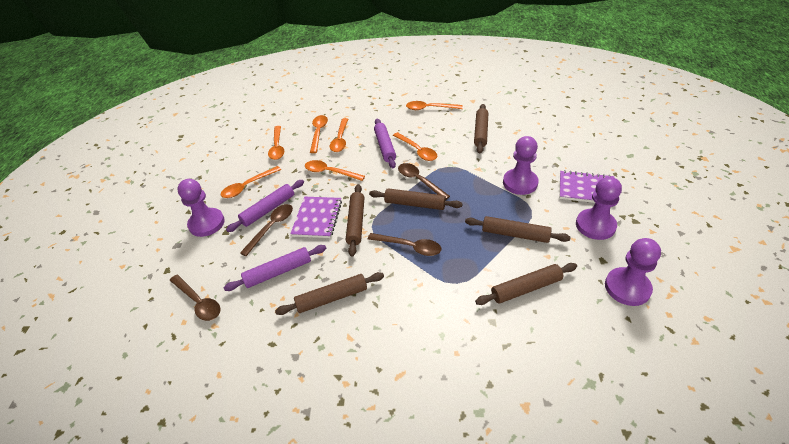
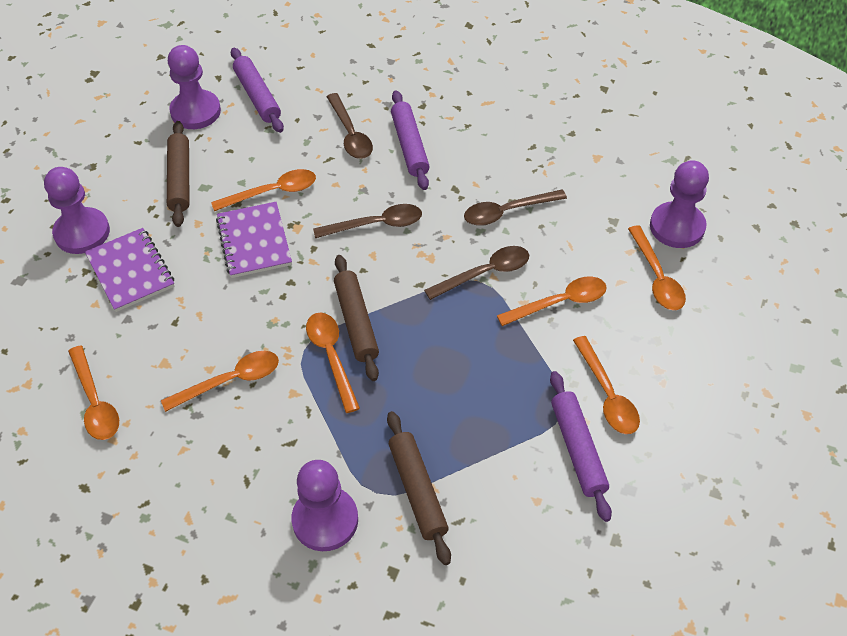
brown rolling pin: [275,272,384,315] [346,184,365,257] [369,188,462,210] [465,216,571,243] [474,104,488,154] [475,263,577,305] = 6 -> [167,121,190,227] [334,255,379,381] [387,411,451,565] = 3

